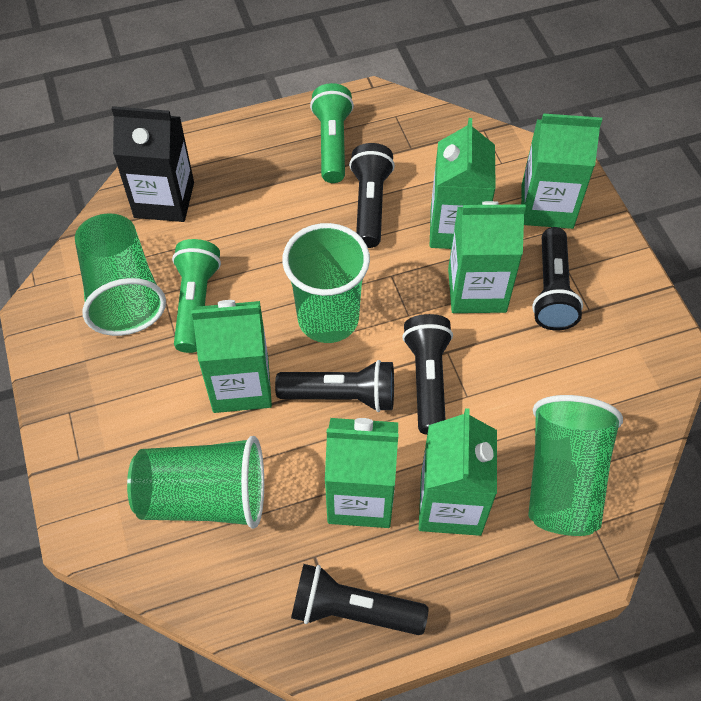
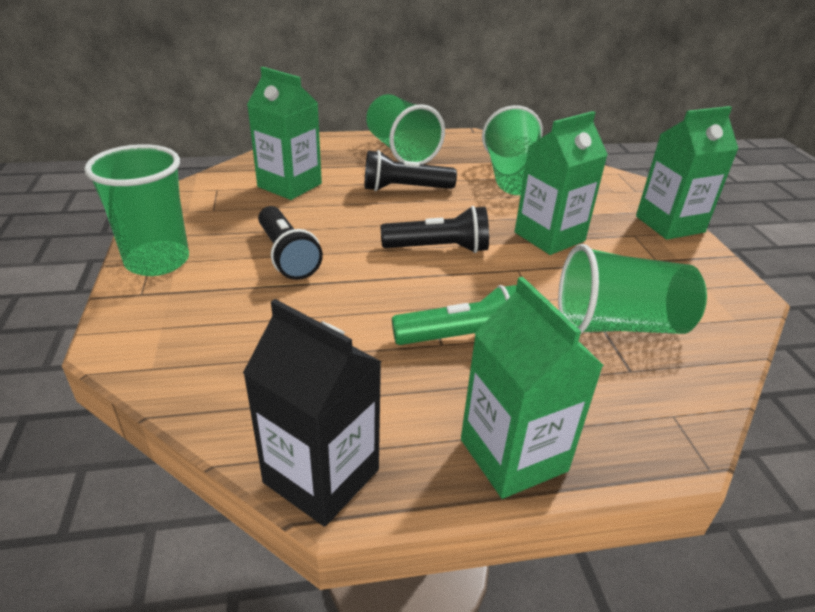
black flashlight: [275,360,394,412] [291,564,429,635] [349,143,395,248] [402,314,453,435] [532,227,583,330] = 5 -> [258,206,323,280] [365,150,457,191] [381,206,489,253] = 3
green carton: [192,300,272,413] [325,418,399,528] [419,408,497,536] [430,118,496,249] [448,201,526,313] [521,113,602,229] = 6 -> [247,67,322,200] [461,277,604,499] [515,111,608,255] [636,106,738,240] = 4
green flashlight: [172,239,221,353] [310,83,354,183] = 2 -> [392,285,517,345] = 1

